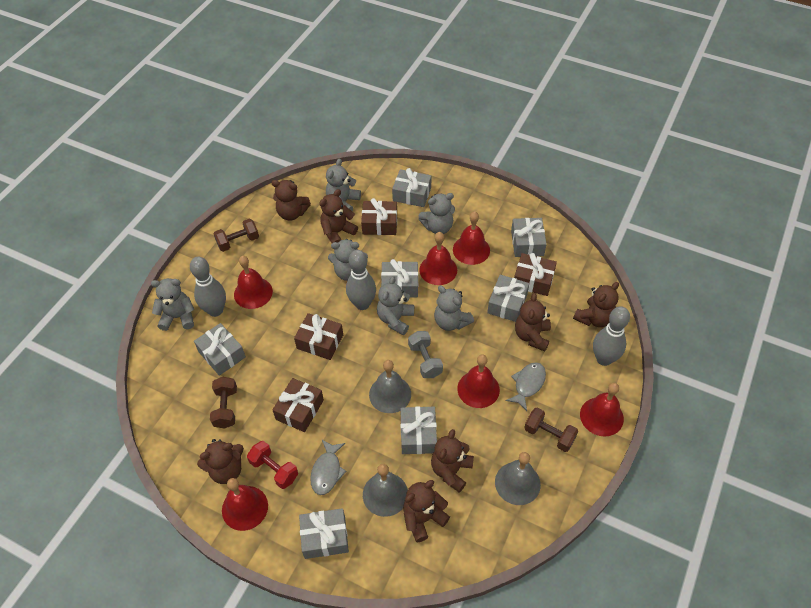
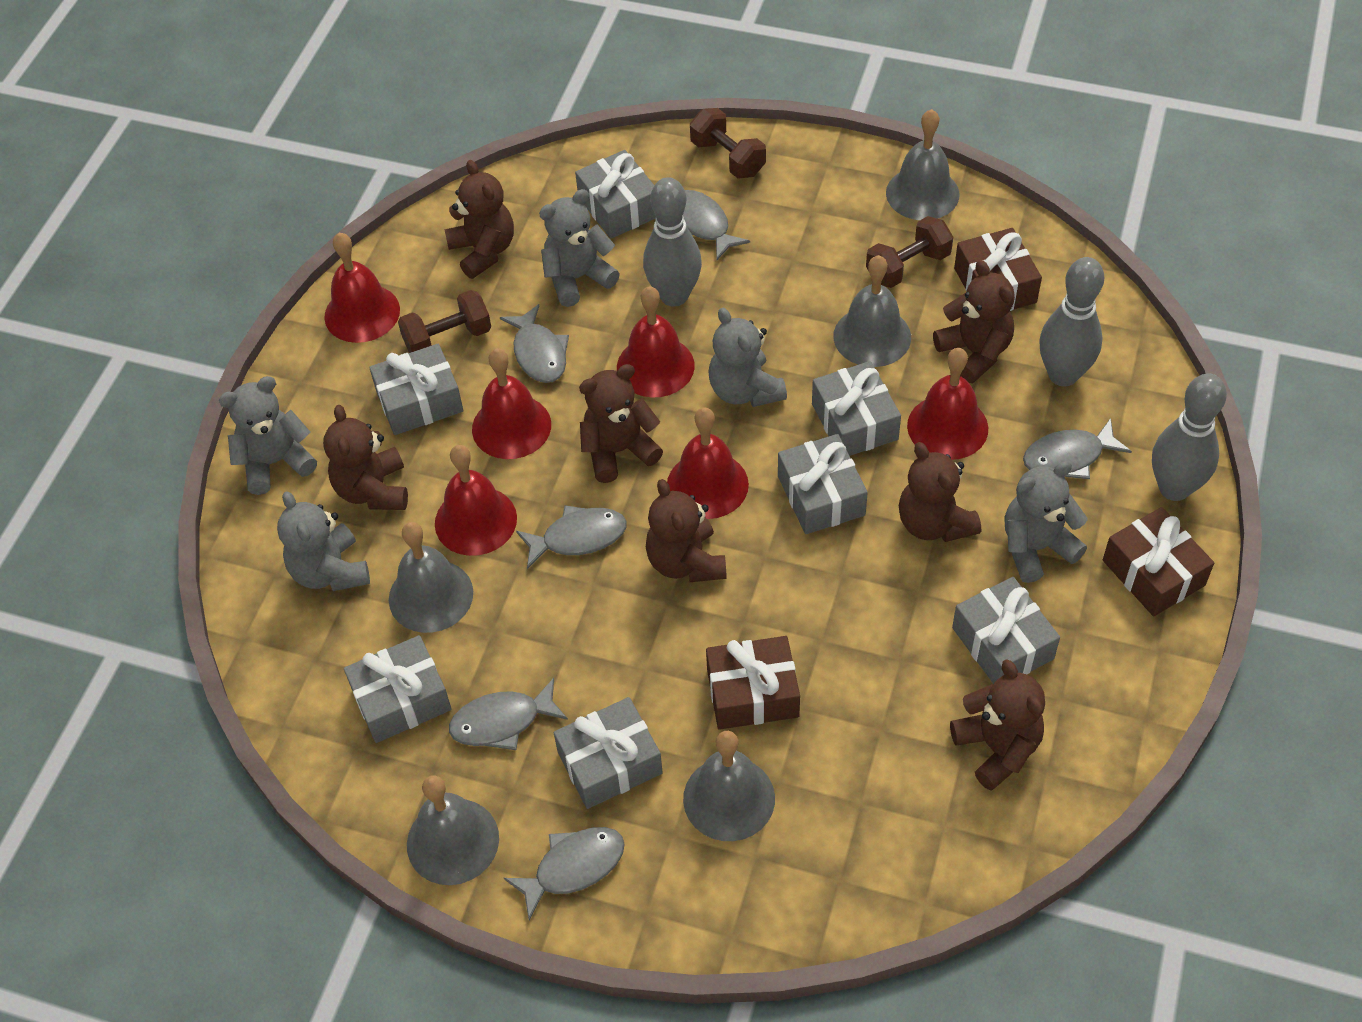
brown gift: [272,378,324,432] [294,313,343,360] [361,198,397,235] [514,253,557,296] = 4 -> [706,636,800,730] [954,228,1042,311] [1103,507,1214,616] = 3
grey bell: [363,464,408,517] [369,360,411,413] [495,452,541,505] = 3 -> [389,522,473,633] [407,775,499,885] [683,731,775,841] [833,255,911,367] [886,109,960,220] = 5
grey dumbbell: [408,331,443,378] = 1 -> none = 0
grey fish: [310,440,346,495] [506,362,546,411] = 2 -> [449,678,568,750] [500,304,569,383] [504,827,625,920] [516,505,627,569] [683,190,750,260] [1023,418,1132,479] = 6
grey teddy bear: [151,278,194,331] [326,159,361,211] [328,239,368,281] [377,276,414,335] [419,193,455,234] [434,286,474,331] = 6 -> [219,376,317,495] [277,491,370,591] [539,189,620,307] [708,308,787,407] [1004,461,1088,583] = 5
red dumbbell: [247,441,298,489] = 1 -> none = 0

